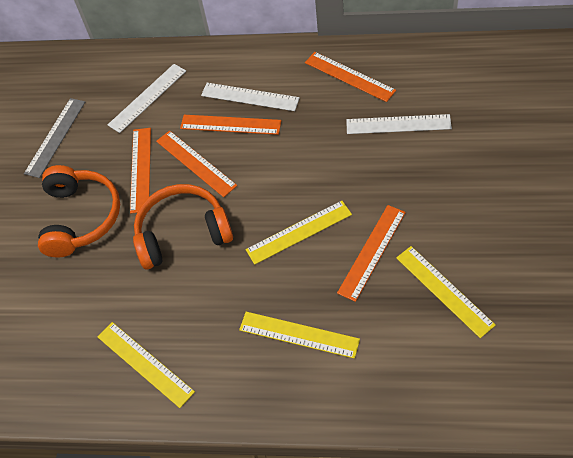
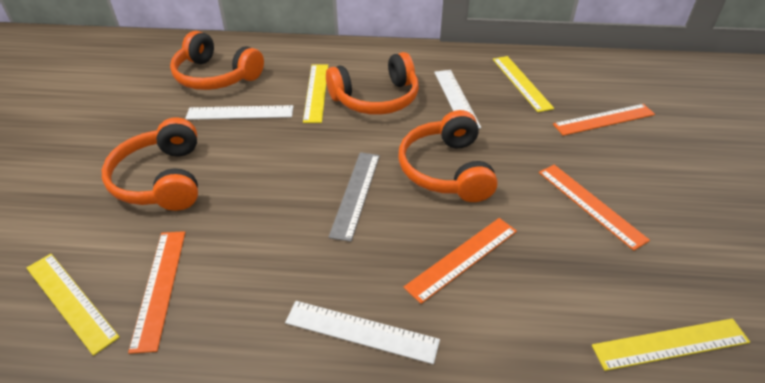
orange headphones: [38,165,120,258] [133,184,233,270] = 2 -> [102,117,198,211] [170,31,264,90] [326,52,419,115] [399,110,498,202] = 4
orange ruler: [130,128,151,214] [156,130,237,197] [180,115,281,135] [305,52,396,102] [337,205,406,302] = 5 -> [128,231,186,354] [404,218,517,304] [539,165,650,251] [553,104,655,136] = 4

